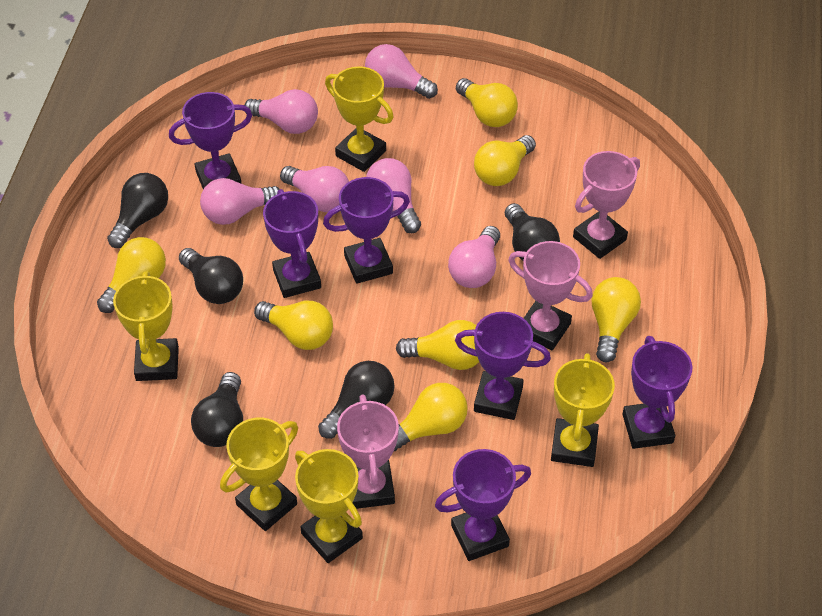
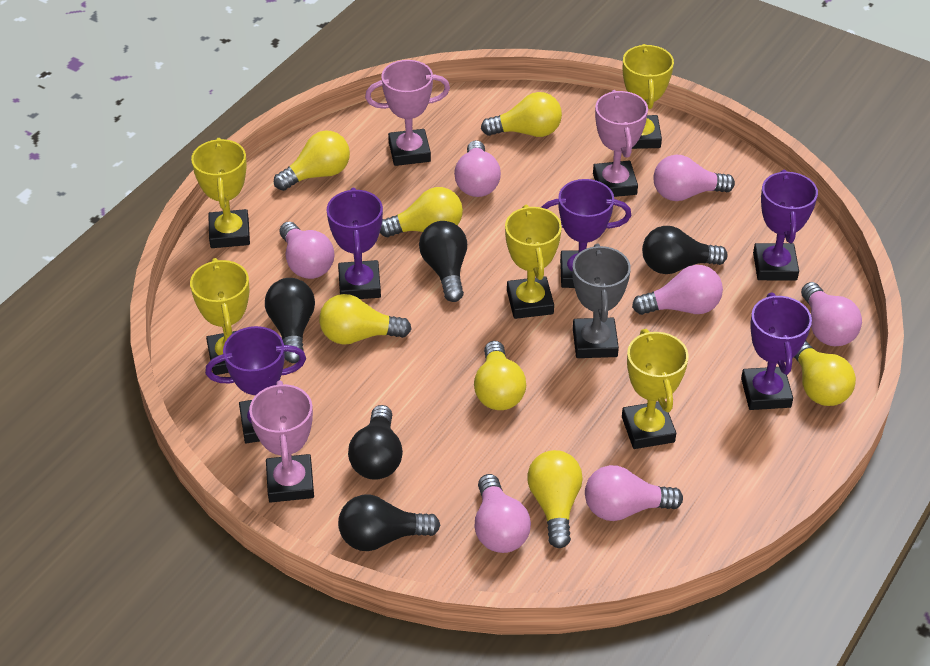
grey trophy: none = 0 -> [573,243,631,358] = 1
pink light bulb: [200,178,280,225] [244,89,318,134] [280,166,349,212] [365,44,438,99] [366,158,421,233] [448,226,500,288] = 6 -> [280,222,334,279] [454,140,501,197] [474,474,531,553] [585,465,683,521] [632,265,723,315] [653,155,735,201] [801,282,862,346] = 7
purple trophy: [169,92,252,190] [263,189,321,298] [323,177,410,284] [435,449,531,561] [455,312,551,420] [622,336,692,449] = 6 -> [205,326,306,443] [327,188,383,299] [541,179,631,288] [741,293,812,410] [753,170,818,281] = 5

